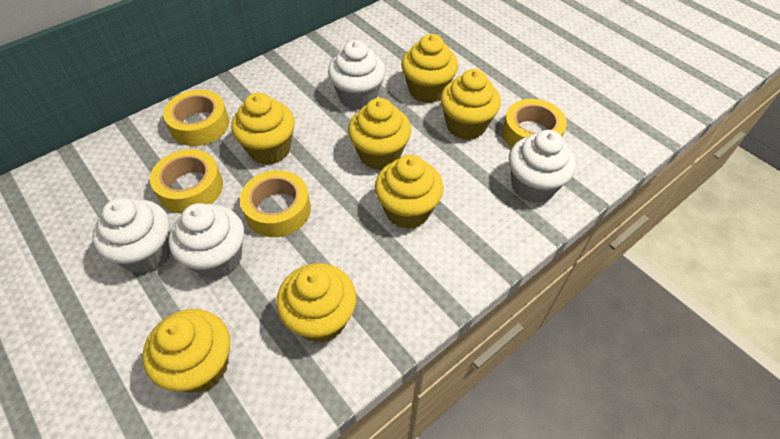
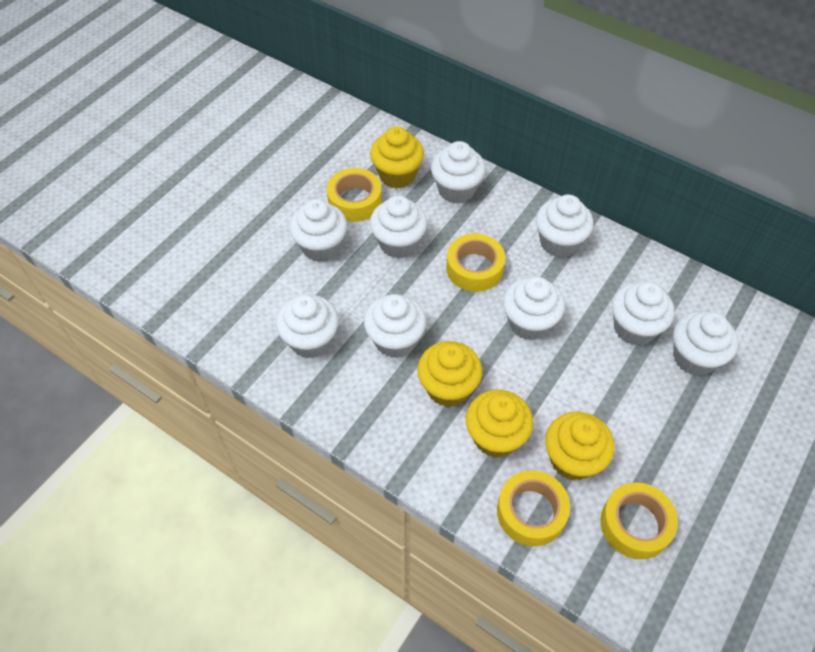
white cupcake: [92,198,171,274] [169,203,244,279] [328,40,386,110] [509,130,576,203] = 4 -> [276,294,339,358] [290,199,347,262] [364,294,426,358] [370,195,427,258] [431,141,486,204] [503,276,565,340] [536,194,593,258] [612,282,675,345] [673,311,738,376] = 9
yellow cupcake: [142,309,230,393] [231,93,295,165] [276,263,356,343] [348,98,411,170] [375,155,444,229] [401,34,458,103] [440,69,501,140] = 7 -> [370,126,424,188] [417,341,482,407] [466,390,533,458] [545,412,614,481] = 4

